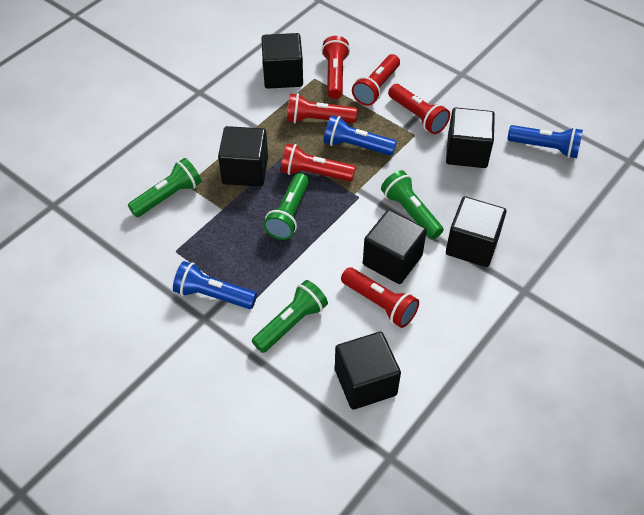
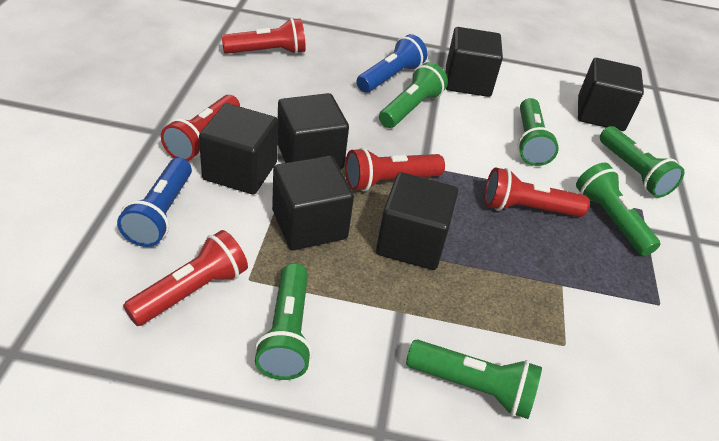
blue flashlight: [173,261,257,309] [324,115,397,156] [507,125,583,158] = 3 -> [117,158,192,247] [356,34,427,93] = 2
green flashlight: [128,158,201,217] [252,280,328,353] [264,173,309,240] [381,170,444,239] = 4 -> [255,263,312,380] [379,62,448,128] [406,340,542,419] [517,98,559,166] [576,162,660,256] [600,126,684,198] = 6
red flashlight: [281,143,356,181] [287,93,357,123] [321,36,350,99] [341,267,419,328] [352,54,400,106] [388,84,450,134] = 6 -> [123,230,248,326] [161,95,240,161] [221,18,306,54] [345,148,445,191] [484,167,589,217] = 5

